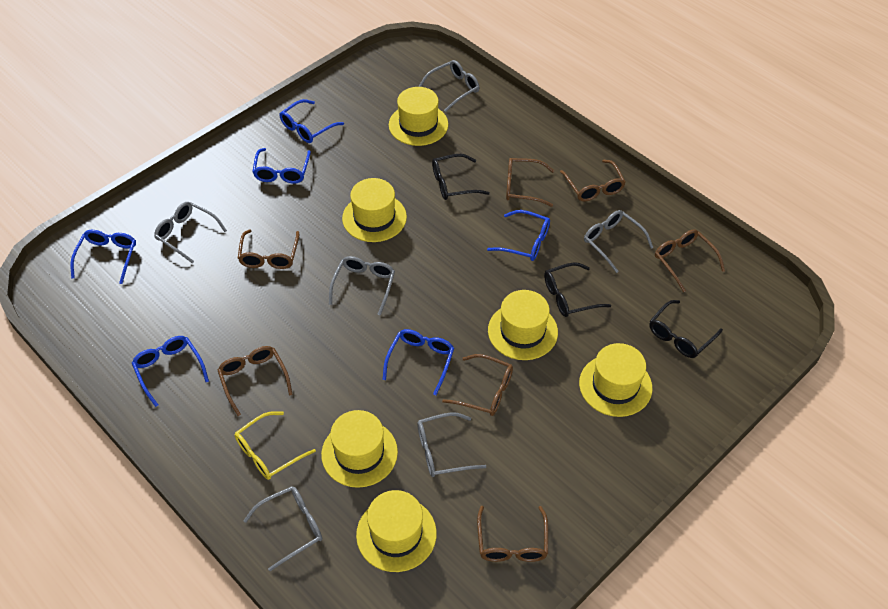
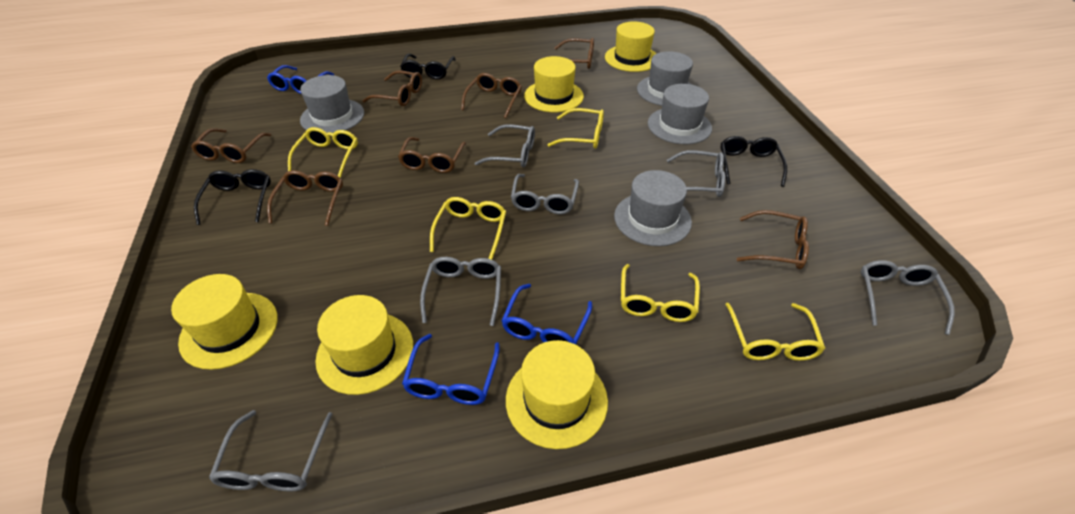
blue glasses: [70,230,136,284] [132,336,209,407] [252,148,311,184] [279,99,344,143] [383,329,454,395] [487,210,550,261] = 6 -> [267,65,334,94] [402,334,500,405] [501,284,592,344] = 3
grey hat: none = 0 -> [300,75,364,133] [614,170,692,246] [637,51,693,106] [648,84,712,144] = 4
yellow glasses: [235,411,316,480] = 1 -> [288,127,358,178] [430,197,506,260] [548,108,604,149] [621,264,700,322] [725,303,825,361] = 5
yellow hat: [321,410,398,488] [342,178,407,242] [356,490,437,572] [389,87,448,146] [488,290,558,360] [579,343,652,417] = 6 -> [171,274,278,370] [316,295,413,395] [506,340,608,449] [524,56,584,112] [605,21,656,72] = 5

